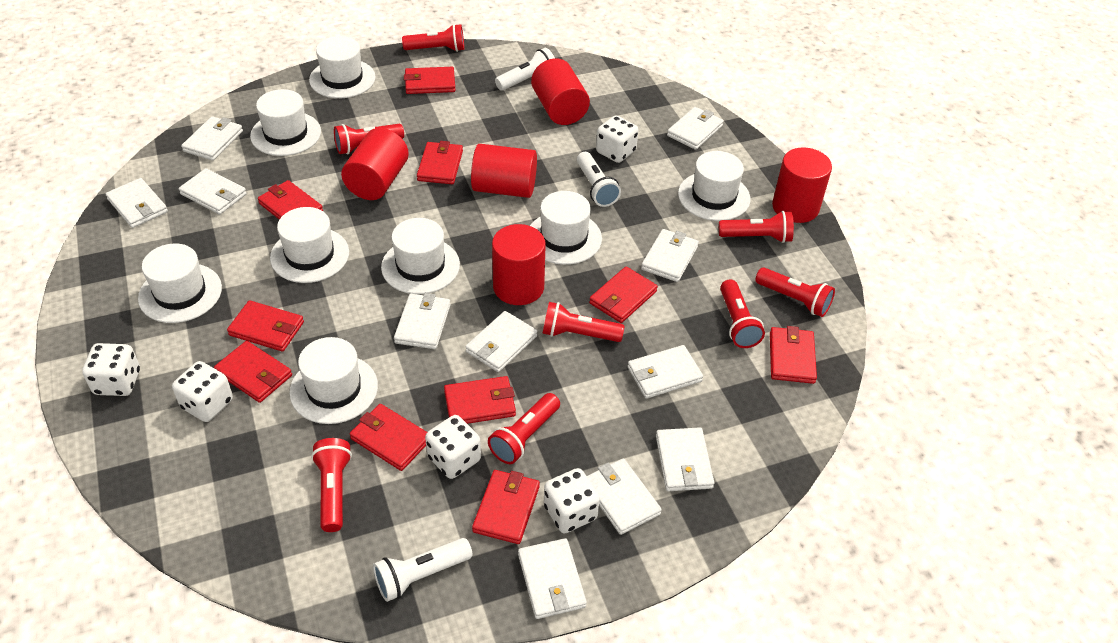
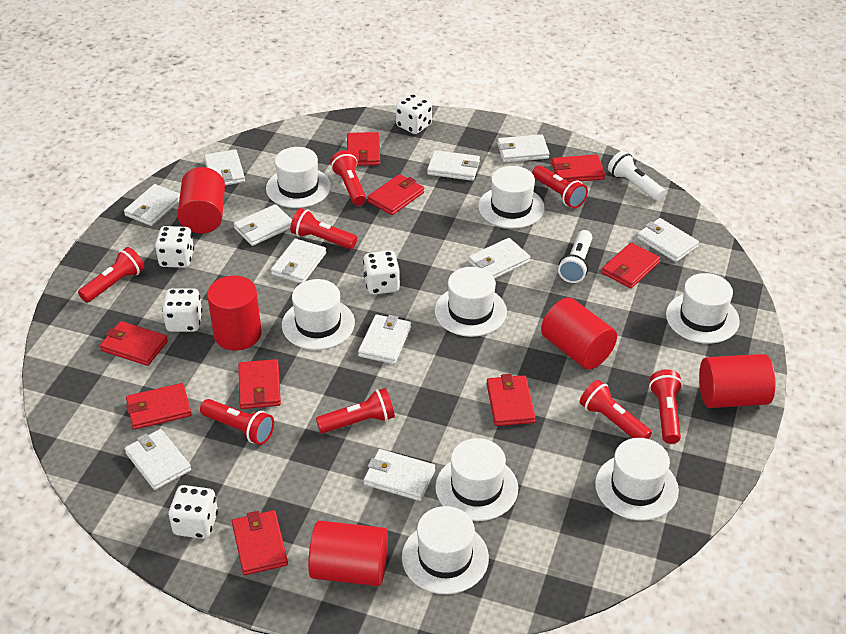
red wallet: [214,341,292,403] [227,300,304,352] [258,180,323,220] [350,404,427,471] [404,67,455,94] [417,141,463,184] [444,376,516,424] [472,470,540,544] [589,267,658,323] [770,326,817,384] = 10 -> [100,321,168,366] [126,383,191,430] [232,510,288,575] [238,359,281,409] [347,132,380,166] [367,174,424,215] [487,374,536,426] [552,154,605,182] [602,242,660,288] = 9
white flashlight: [373,538,472,602] [495,48,555,91] [577,152,621,207] = 3 -> [558,230,592,283] [608,151,665,201] = 2

